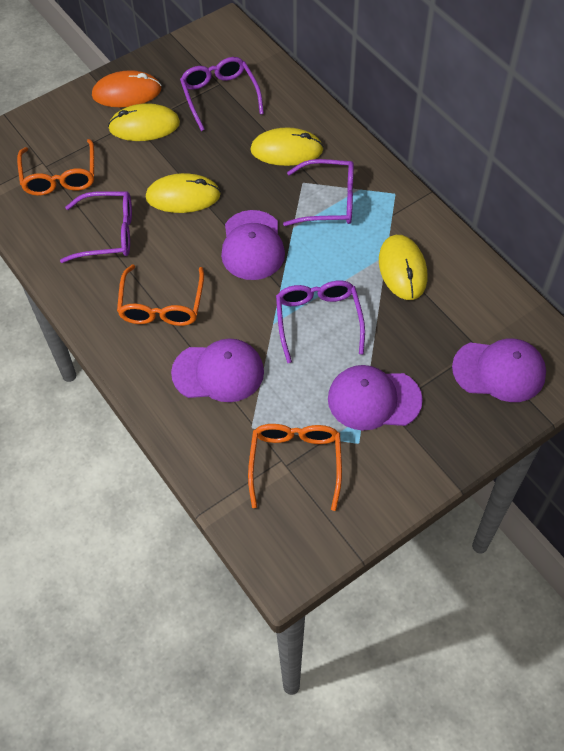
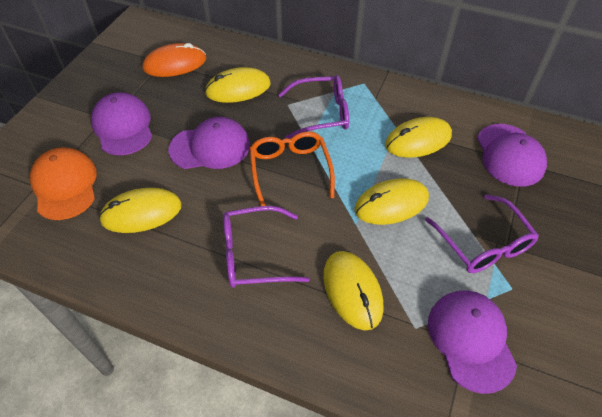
orange cap: none = 0 -> [30,147,97,220] = 1
orange glasses: [17,139,94,196] [117,264,204,326] [248,424,342,511] = 3 -> [249,132,335,206] = 1
purple glasses: [60,191,132,263] [180,57,264,131] [276,280,365,363] [283,159,354,226] = 4 -> [223,206,310,288] [278,75,349,139] [425,194,539,273] = 3
yellow mouse: [108,103,180,141] [146,173,221,213] [250,127,324,166] [379,235,427,300] = 4 -> [99,188,182,233] [205,67,271,103] [323,251,383,330] [354,178,429,225] [385,117,452,158] = 5

